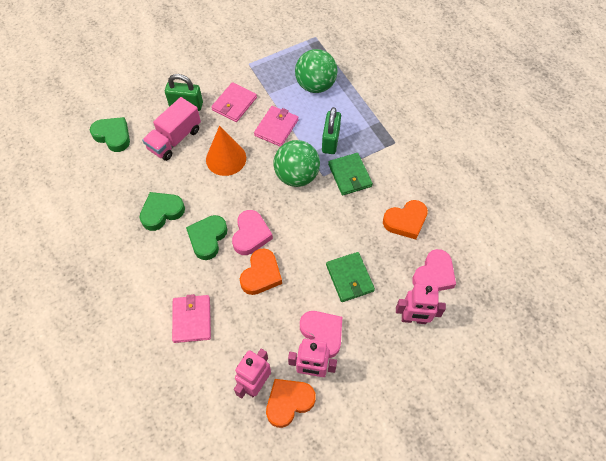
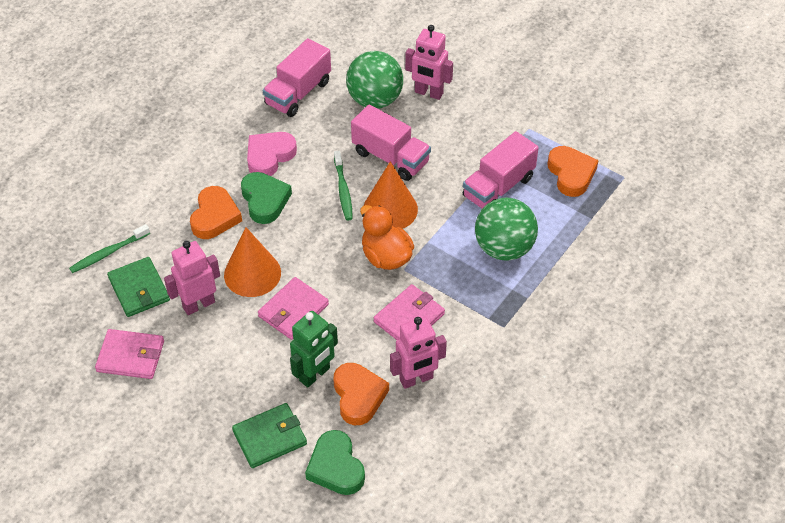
green heart: [90,117,130,152] [139,192,185,231] [186,215,228,260] = 3 -> [241,172,292,224] [305,430,365,495] = 2
green padlock: [165,74,203,111] [322,107,341,154] = 2 -> none = 0
green robot: none = 0 -> [290,311,338,388] = 1
green toothbrush: none = 0 -> [69,224,150,273] [334,151,353,220] = 2
orange cone: [206,126,246,176] = 1 -> [224,227,281,297] [364,161,418,229] = 2
orange duck: none = 0 -> [360,205,414,270] = 1
pink heart: [232,210,273,255] [300,311,342,358] [412,249,456,291] = 3 -> [247,132,297,176] = 1
pink truck: [142,97,201,161] = 1 -> [263,38,331,117] [351,104,431,181] [463,131,539,209] = 3

